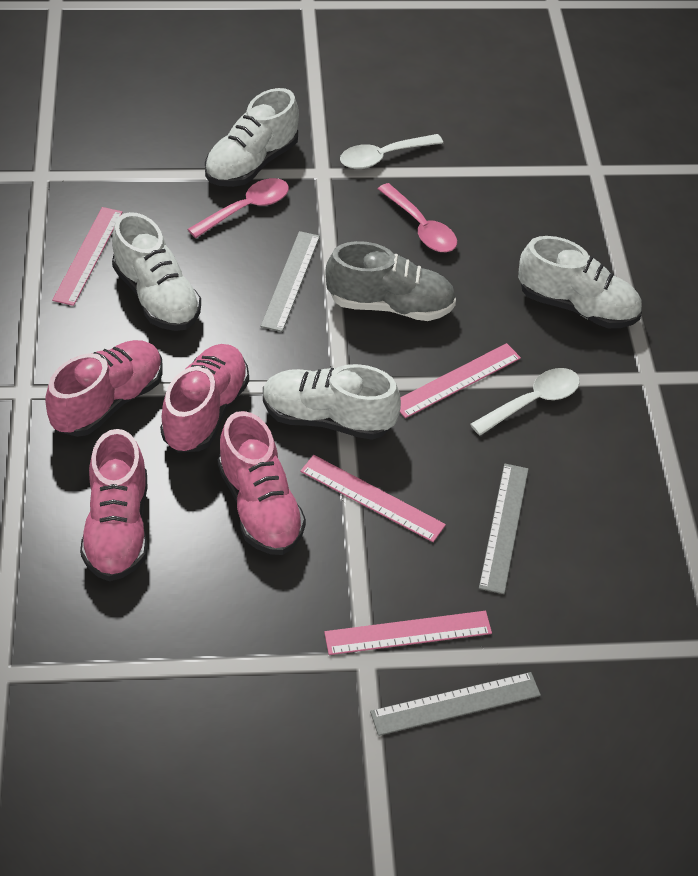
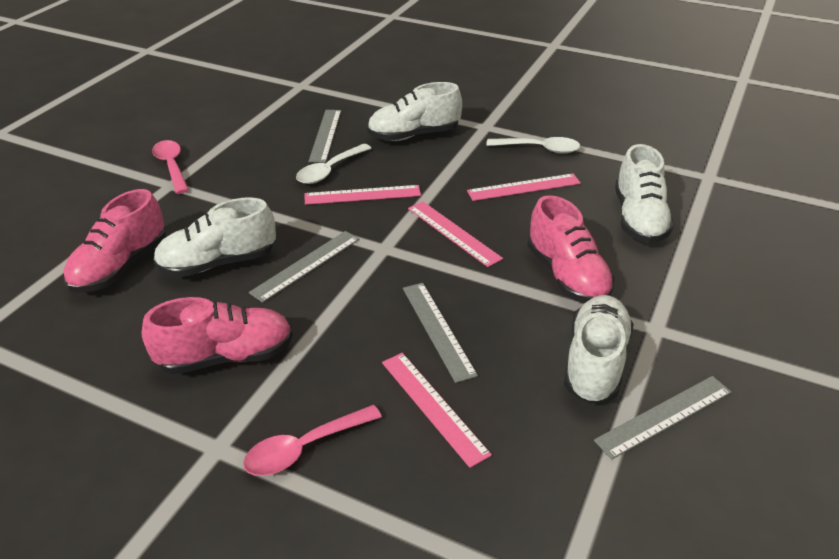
grey ruler: [260,231,320,332] [370,672,541,736] [479,464,529,594] = 3 -> [249,231,359,303] [308,110,341,163] [403,283,478,383] [594,376,731,459] = 4
grey shoe: [325,241,456,321] = 1 -> none = 0
pink shoe: [45,340,162,437] [80,429,147,581] [160,344,249,453] [218,411,306,555] = 4 -> [64,189,166,293] [142,297,293,374] [527,195,615,303] = 3

